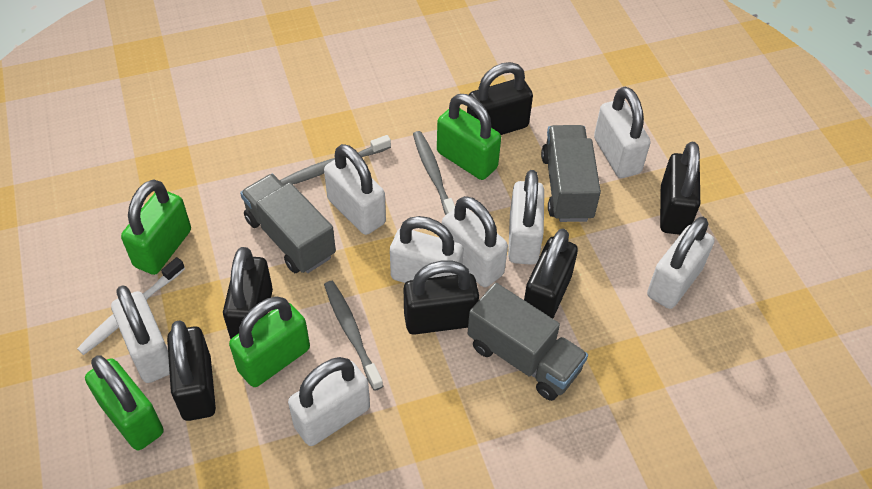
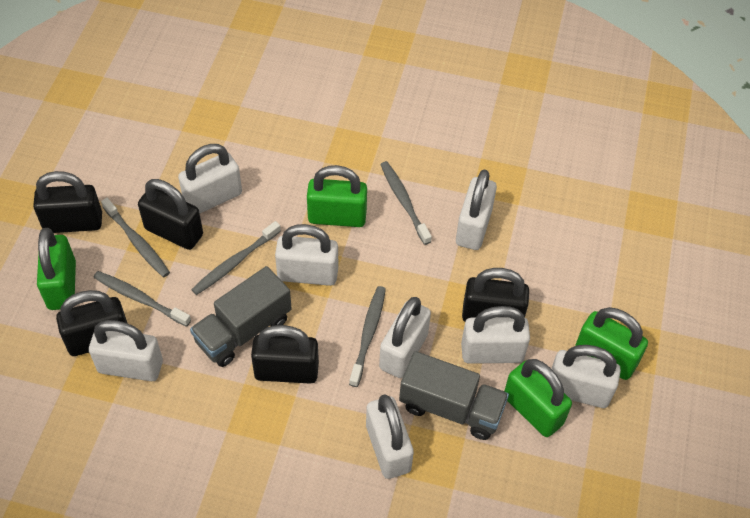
black padlock: [167,320,216,421] [223,247,273,339] [404,260,479,335] [467,62,533,135] [524,228,578,319] [660,141,700,235] = 6 -> [33,171,102,233] [56,290,127,356] [138,179,203,250] [251,325,319,384] [462,268,529,322] = 5
grey toothbrush: [280,135,391,185] [324,281,383,391] [413,131,455,215] = 3 -> [93,271,191,327] [101,198,170,277] [191,221,281,295] [349,286,386,387] [380,161,432,245] = 5
grey truck: [240,174,336,273] [468,283,588,401] [541,125,601,222] = 3 -> [190,266,292,367] [399,351,509,440] = 2
white toothbrush: [77,257,185,355] = 1 -> none = 0

